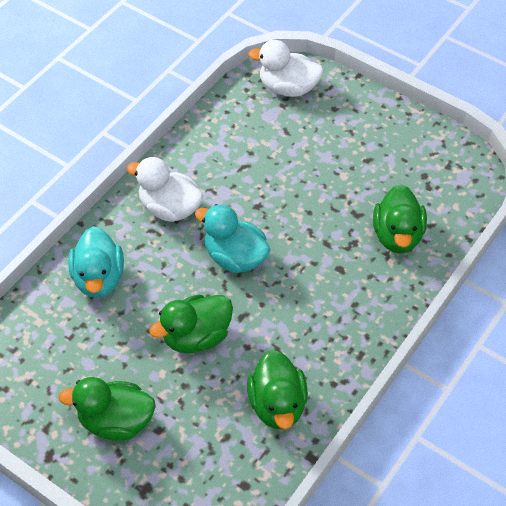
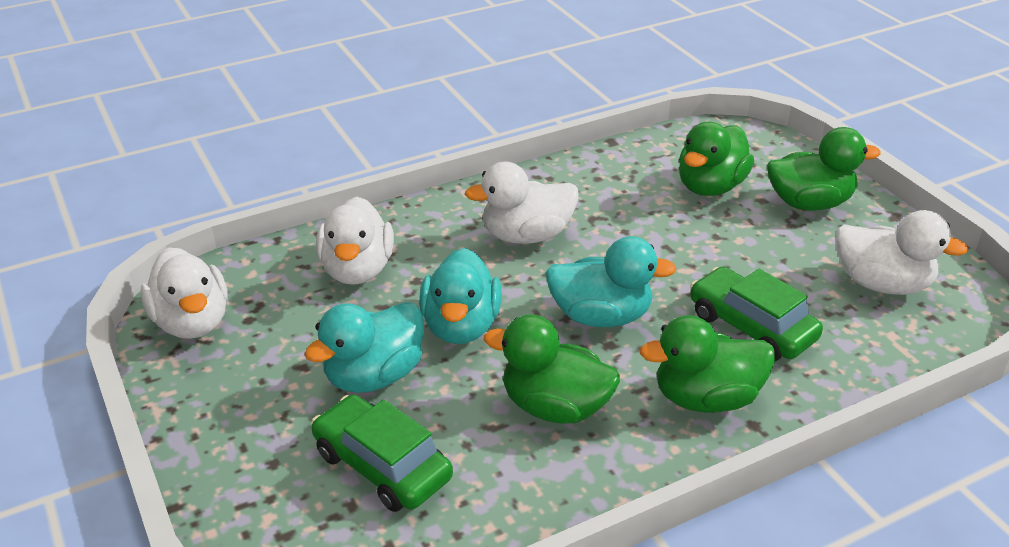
green car: none = 0 -> [311,395,453,512] [690,266,823,361] = 2
turquoise duck: [68,226,124,298] [195,204,270,273] = 2 -> [304,302,424,393] [419,248,502,344] [545,236,677,327] = 3
white duck: [127,157,203,222] [248,40,324,97] = 2 -> [141,248,228,339] [316,197,394,285] [465,162,579,244] [836,210,969,295] = 4

